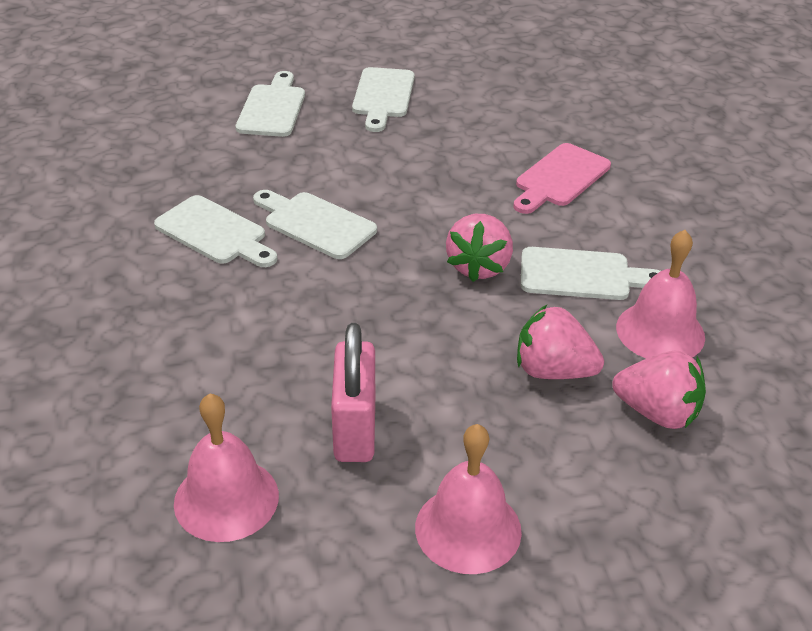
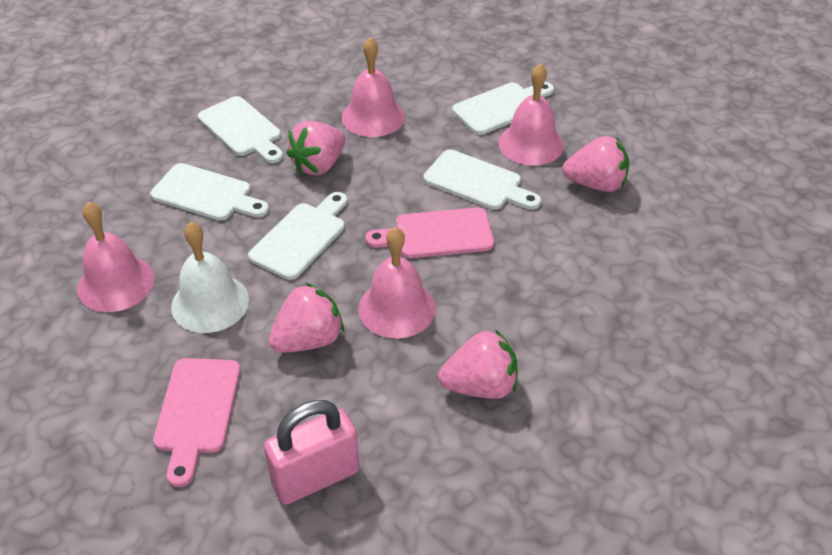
pink bell: [174,393,279,542] [415,424,522,574] [616,230,705,359] = 3 -> [77,202,155,312] [342,37,405,137] [358,227,436,339] [498,64,564,166] = 4
pink cutting board: [513,143,611,214] = 1 -> [153,358,241,487] [365,208,494,258] = 2
pink strawberry: [446,214,513,282] [517,305,604,379] [612,351,706,429] = 3 -> [269,283,344,353] [286,121,345,175] [438,329,518,399] [562,136,629,192] = 4
white bell: none = 0 -> [171,222,249,333] = 1

